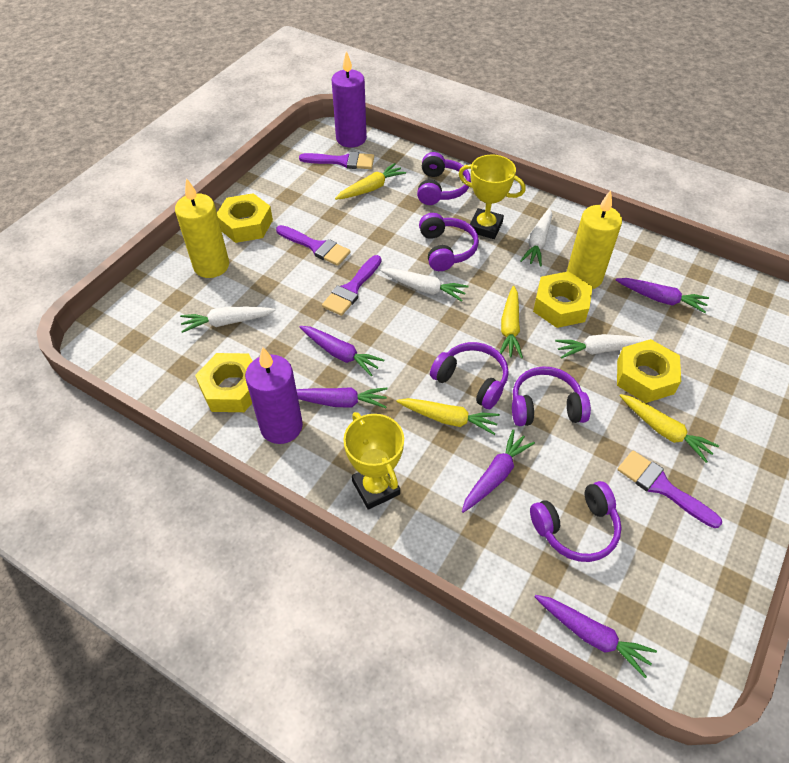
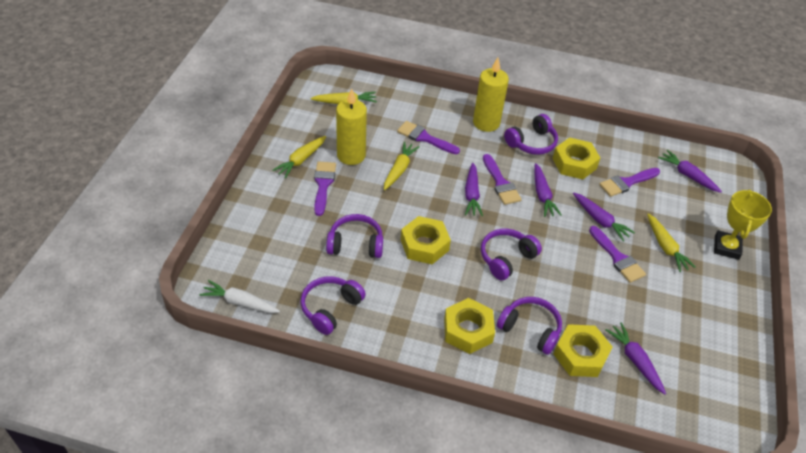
purple brush: [276,225,351,266] [299,152,374,169] [322,255,381,316] [617,450,722,528] = 4 -> [314,161,336,216] [397,121,460,154] [483,154,522,205] [589,226,646,283] [599,168,660,197] = 5
purple candle: [245,347,303,444] [332,51,367,148] = 2 -> none = 0
white carrot: [180,307,275,333] [380,268,468,302] [520,208,552,266] [555,334,652,359] = 4 -> [199,280,280,313] = 1
yellow trophy: [343,412,404,510] [459,154,526,239] = 2 -> [714,190,772,260] = 1

